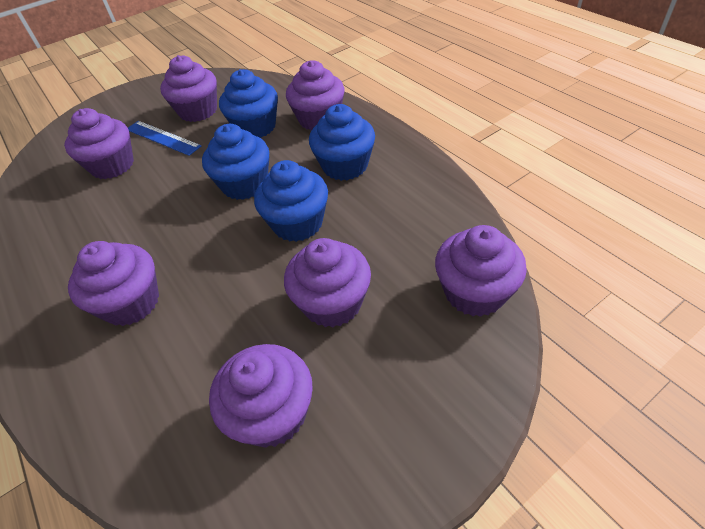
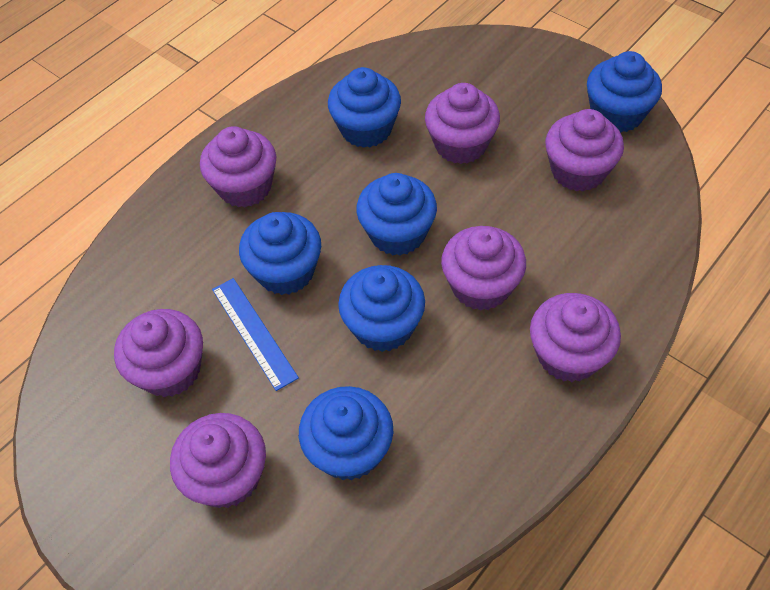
blue cupcake: [202,124,269,200] [219,69,278,138] [254,160,328,242] [309,104,375,181] = 4 -> [239,212,321,295] [299,386,393,481] [328,67,401,148] [338,265,425,352] [356,173,437,256] [587,51,662,133] = 6

